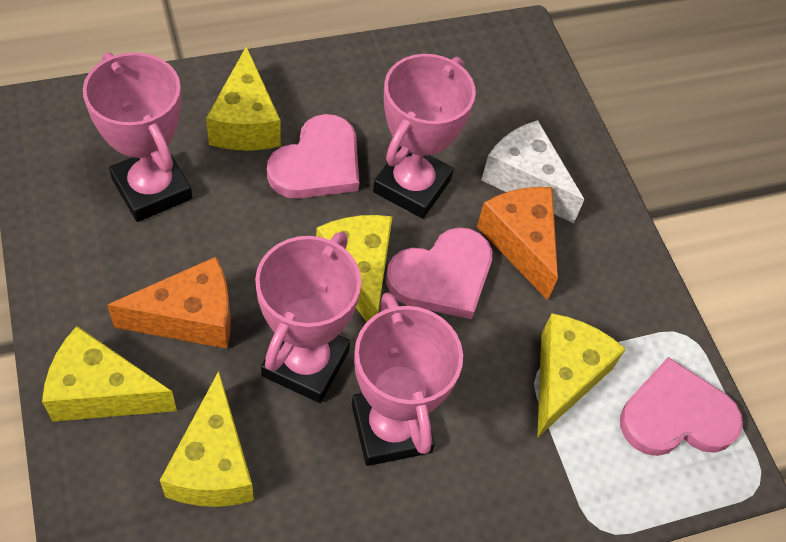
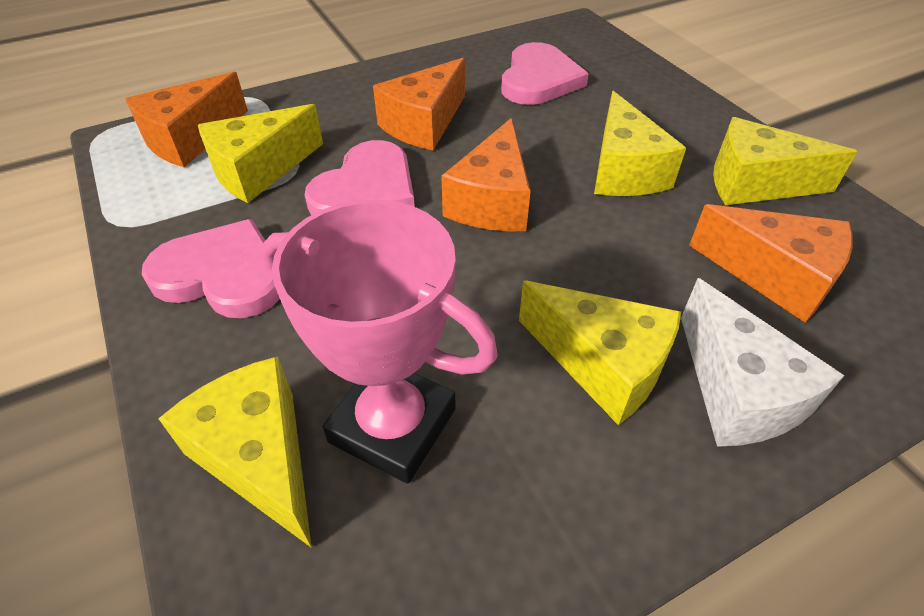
orange cheese: [107,257,231,349] [477,187,558,300] = 2 -> [125,72,248,167] [373,57,465,150] [441,118,531,231] [689,204,853,323] = 4
pink trophy: [83,52,192,222] [255,232,361,403] [352,293,463,466] [373,54,476,219] = 4 -> [261,199,498,484] = 1

